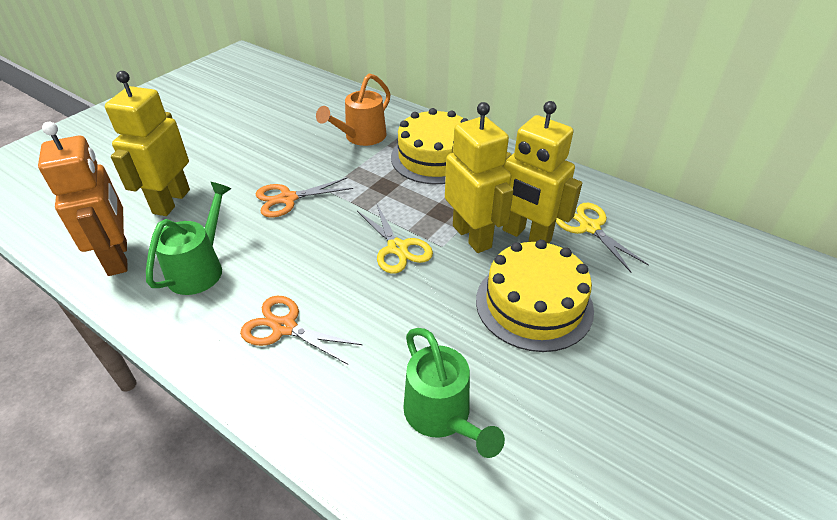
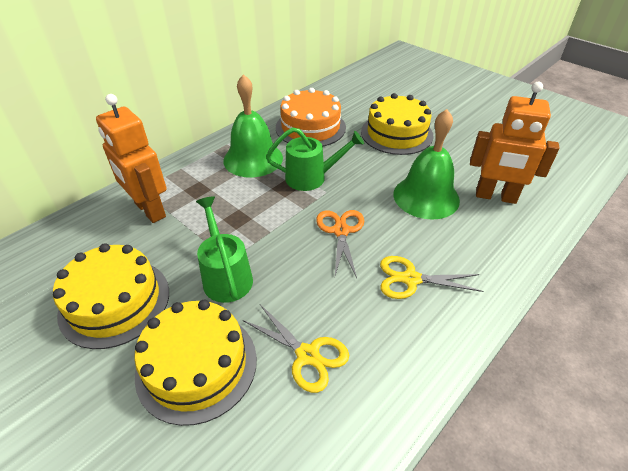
green bell: none = 0 -> [223,74,283,178] [393,109,460,220] = 2
orange cake: none = 0 -> [276,88,346,147] = 1
orange robot: [38,122,128,276] = 1 -> [96,94,167,223] [470,82,560,204] = 2
orange scissors: [240,296,362,365] [256,178,353,218] = 2 -> [316,210,364,278] = 1
orange watering can: [316,73,391,146] = 1 -> none = 0
yellow cake: [391,108,468,184] [476,240,594,352] = 2 -> [53,243,169,349] [134,300,257,426] [361,93,434,155] = 3
yellow robot: [105,71,190,216] [445,102,513,253] [503,101,582,243] = 3 -> none = 0

